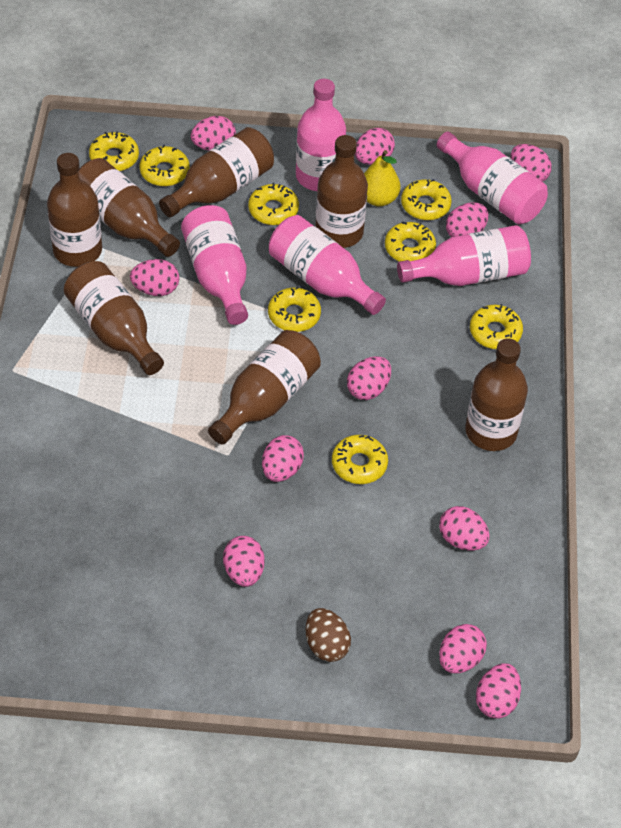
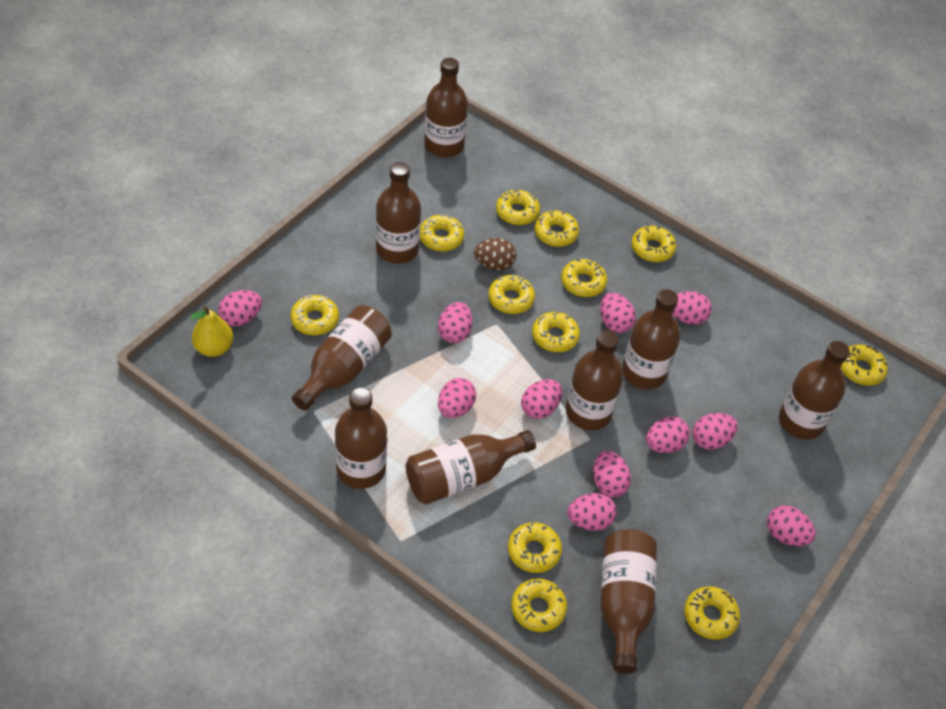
brown bottle: [47,153,102,267] [64,261,164,375] [78,158,180,257] [159,127,274,217] [208,330,321,445] [315,135,368,248] [465,339,528,451] = 7 -> [292,305,392,411] [335,387,387,489] [376,162,421,264] [406,430,536,504] [424,58,468,158] [566,330,623,430] [601,529,657,674] [622,289,680,389] [779,341,850,440] = 9
pink bottle: [181,205,248,325] [269,215,386,315] [296,79,346,191] [397,225,531,286] [437,132,548,224] = 5 -> none = 0
yellow donut: [89,131,139,171] [139,145,190,186] [248,182,299,225] [268,286,321,332] [332,435,388,484] [385,221,436,262] [401,179,452,220] [470,304,523,349] = 8 -> [290,295,339,336] [420,214,464,252] [488,274,535,314] [496,189,540,225] [508,522,562,573] [511,579,567,632] [532,311,580,352] [535,209,579,247] [561,259,607,297] [631,225,676,262] [684,586,740,640] [841,345,888,386] = 12

